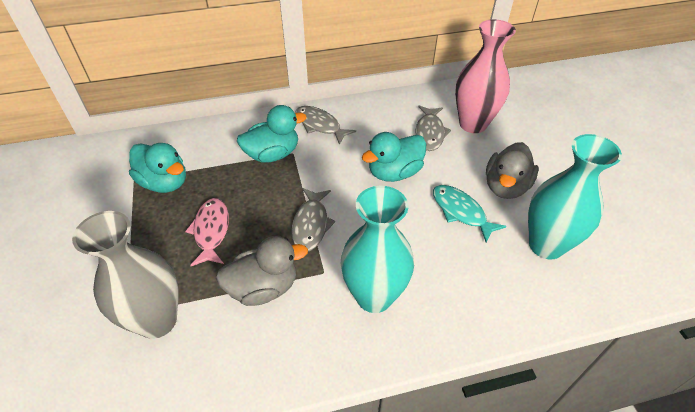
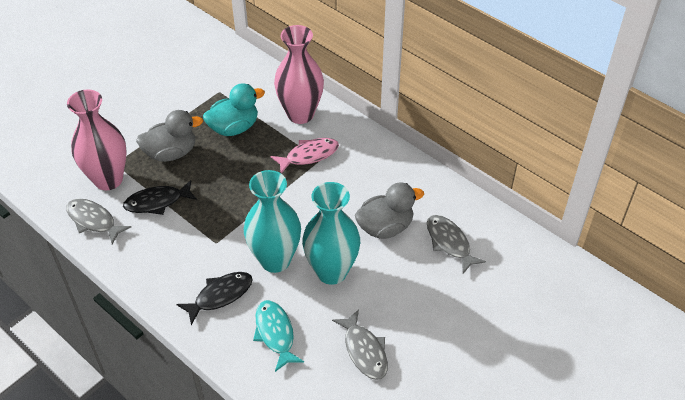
black fish: none = 0 -> [123,180,197,215] [176,272,253,325] = 2
grey vase: [72,211,179,339] = 1 -> none = 0
pink vase: [455,19,516,133] = 1 -> [67,89,126,190] [274,25,324,124] = 2
turquoise duck: [129,143,186,193] [237,105,307,162] [362,132,426,182] = 3 -> [203,83,265,136] = 1

